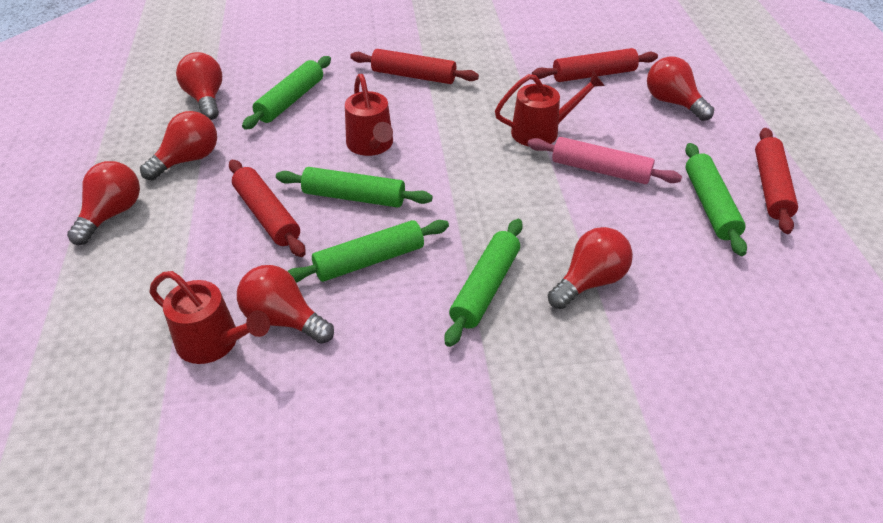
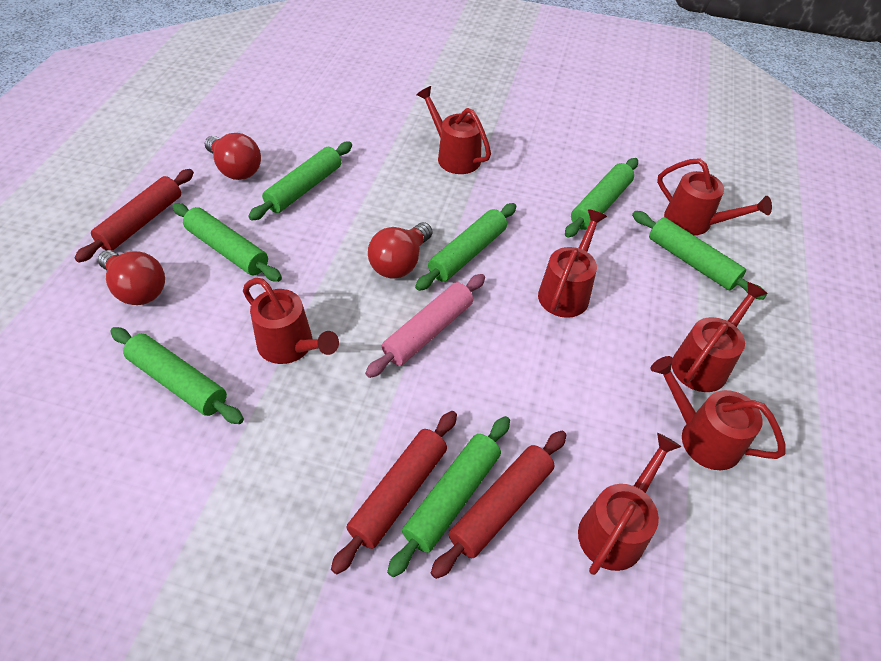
green rolling pin: [242,56,331,130] [276,167,433,208] [288,220,449,283] [445,219,523,347] [685,143,747,256] = 5 -> [110,327,244,424] [172,203,282,282] [248,142,352,221] [387,416,510,577] [415,203,516,291] [565,158,638,237] [632,211,767,300] = 7
red light bulb: [67,161,140,245] [140,111,217,181] [176,52,222,120] [237,265,334,344] [548,227,633,309] [647,56,714,121] = 6 -> [98,250,165,305] [205,133,261,180] [368,222,432,279] = 3
red rolling pin: [229,159,306,257] [350,49,479,84] [532,48,658,82] [755,128,798,234] = 4 -> [74,169,194,262] [331,411,457,574] [431,431,566,579] = 3
red watering can: [149,271,270,364] [345,74,393,156] [495,71,605,146] = 3 -> [243,278,339,364] [416,86,491,174] [538,209,607,318] [578,433,681,575] [651,356,786,470] [657,158,772,235] [672,282,768,392] = 7

